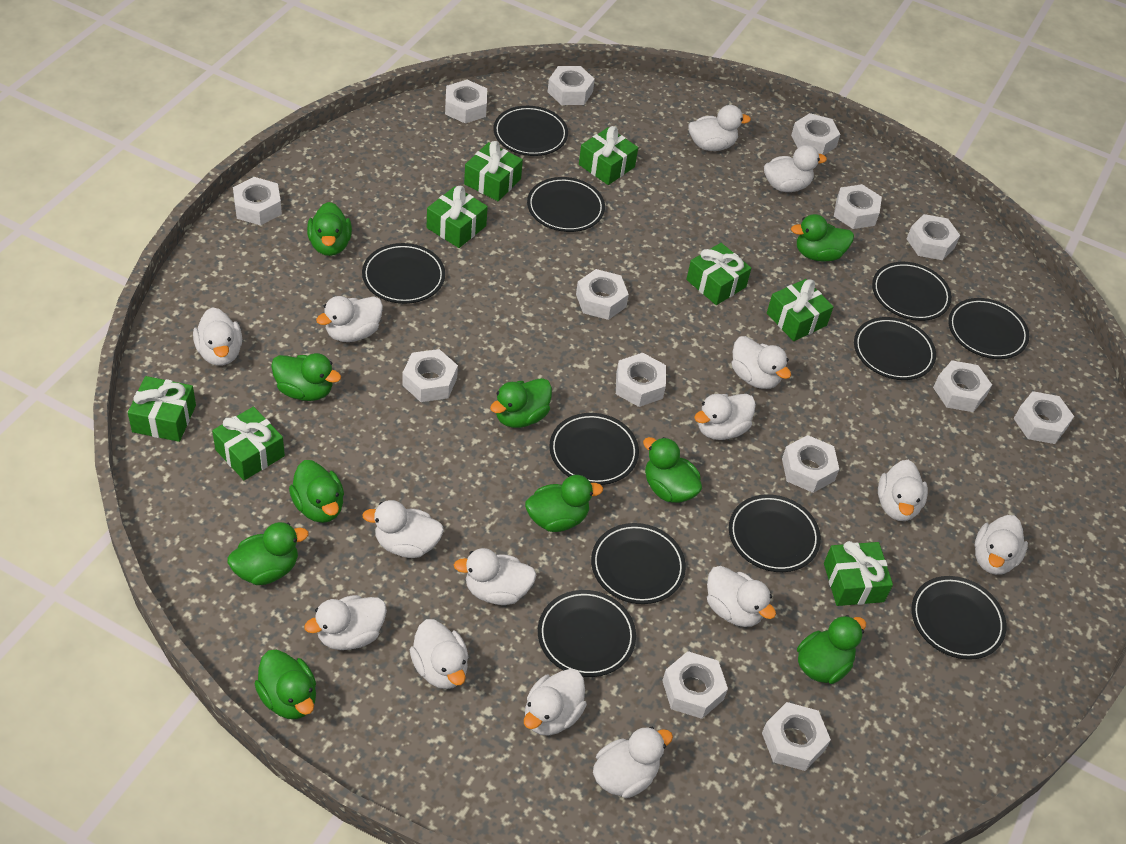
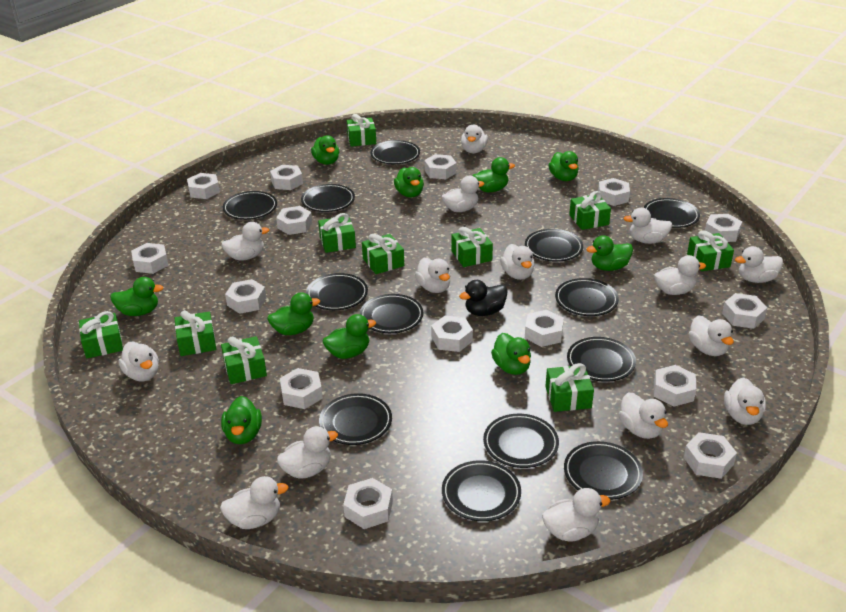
black duck: none = 0 -> [459,280,508,316] = 1
black plate: [362,243,445,304] [493,106,568,156] [527,177,605,232] [538,590,636,677] [549,413,639,485] [591,523,686,604] [729,494,821,572] [854,317,936,380] [872,262,952,321] [911,576,1007,660] [948,298,1029,359] = 11 -> [223,191,277,220] [301,184,355,212] [306,273,368,310] [319,393,392,445] [360,294,423,333] [370,140,420,164] [442,460,521,521] [483,414,559,468] [525,229,583,262] [555,278,619,316] [564,441,643,500] [567,337,636,382] [644,198,700,228] = 13
green gift: [128,376,196,442] [212,407,285,480] [427,186,488,248] [464,141,523,201] [579,126,638,185] [686,243,751,305] [767,279,834,341] [824,541,893,606] = 8 -> [79,311,123,358] [175,310,216,356] [221,336,267,384] [318,213,356,253] [347,114,376,147] [362,234,404,274] [451,227,493,267] [545,363,594,412] [569,191,611,230] [687,230,734,271] = 10
white nut: [233,177,282,225] [402,349,458,402] [445,80,487,123] [548,66,595,105] [576,269,629,320] [616,353,666,407] [662,651,728,719] [762,702,831,771] [782,435,839,493] [791,113,840,155] [834,184,882,229] [907,214,960,260] [933,360,992,412] [1014,391,1074,444] = 14 -> [131,243,169,274] [187,173,220,199] [225,279,266,314] [270,165,303,190] [276,206,312,235] [280,368,323,409] [343,478,393,529] [424,154,457,179] [431,316,473,352] [525,310,564,347] [598,178,630,206] [654,365,696,406] [684,432,737,479] [705,214,742,242] [722,293,767,329] = 15

